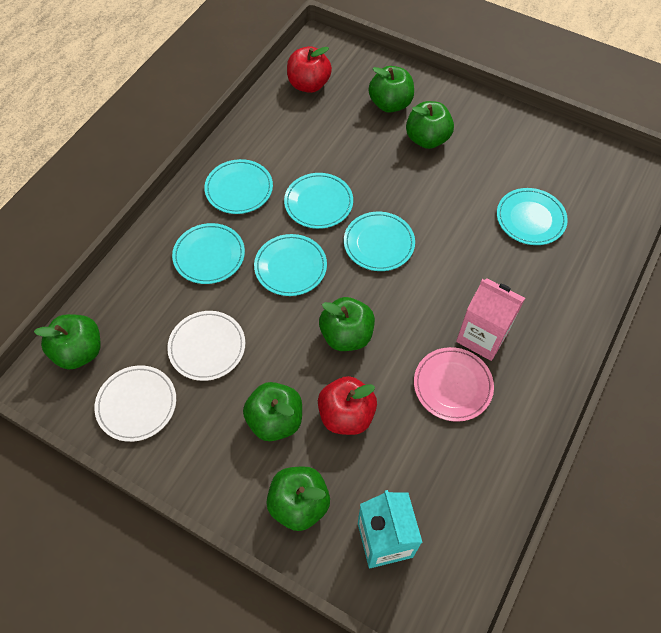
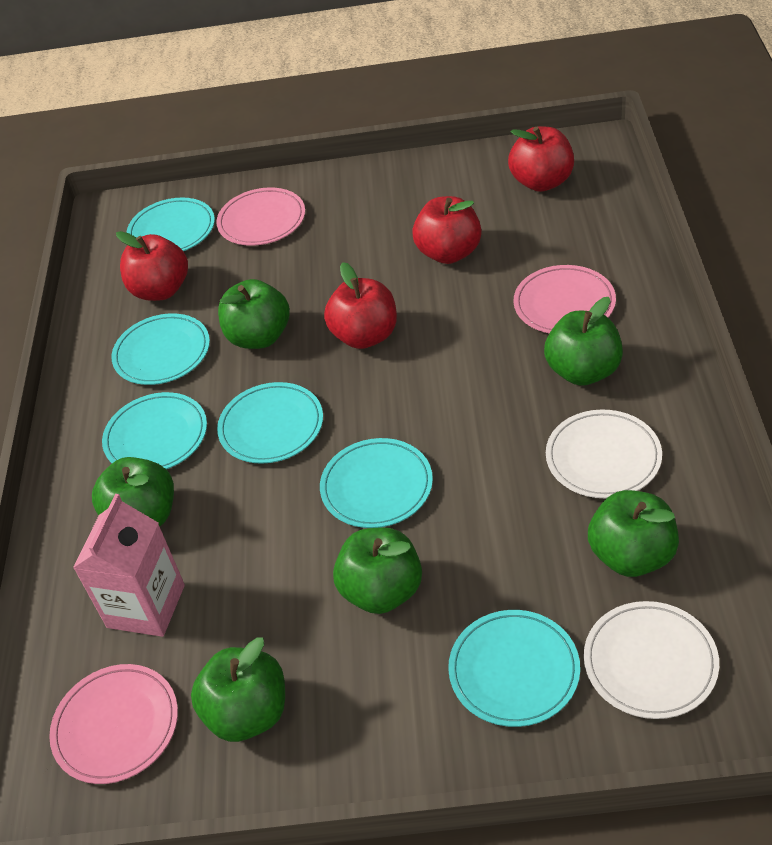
pink plate: [414,347,494,422] = 1 -> [49,664,178,784] [216,188,305,246] [514,265,616,333] = 3
red apple: [287,46,332,93] [318,376,377,435] = 2 -> [116,231,188,301] [324,262,397,349] [412,196,481,264] [508,126,574,192] = 4
turquoise carton: [358,490,423,568] = 1 -> none = 0

